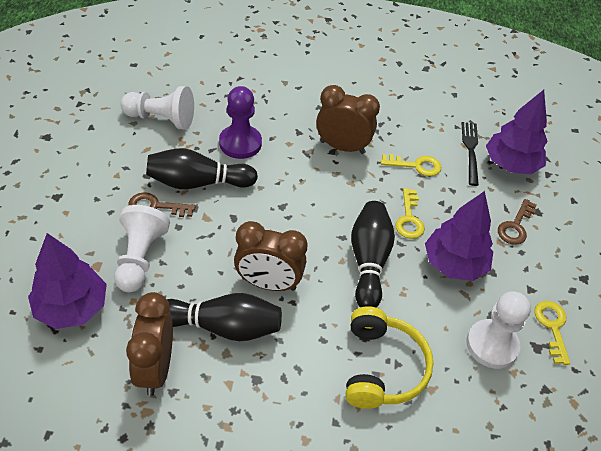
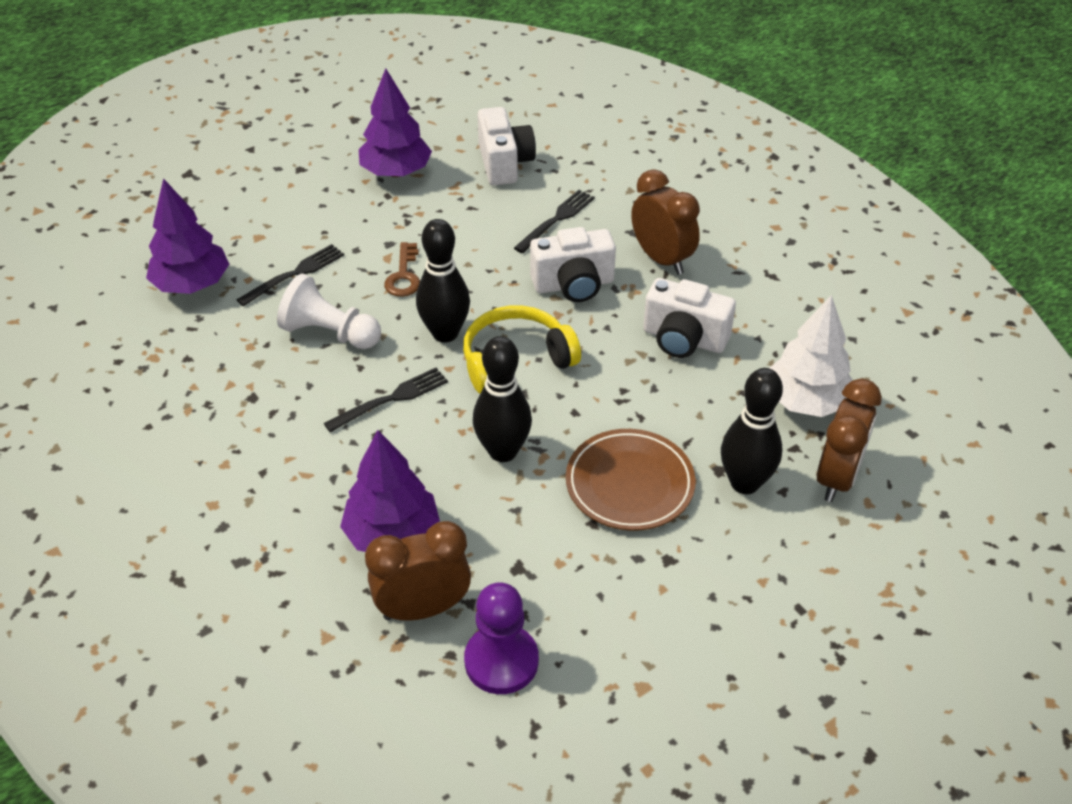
black fork: [461,122,479,186] = 1 -> [237,244,344,307] [324,368,448,432] [514,190,595,253] = 3
brown key: [128,192,196,217] [498,199,537,245] = 2 -> [384,242,420,297] = 1
brown plate: none = 0 -> [566,429,696,531] = 1
white camera: none = 0 -> [477,107,536,186] [530,227,616,302] [643,278,736,358] = 3
white pawn: [114,205,170,292] [120,86,194,130] [466,292,531,369] = 3 -> [277,273,381,349] = 1
white tree: none = 0 -> [769,295,853,417] = 1
yellow key: [381,154,441,176] [395,188,425,239] [534,301,570,365] = 3 -> none = 0

